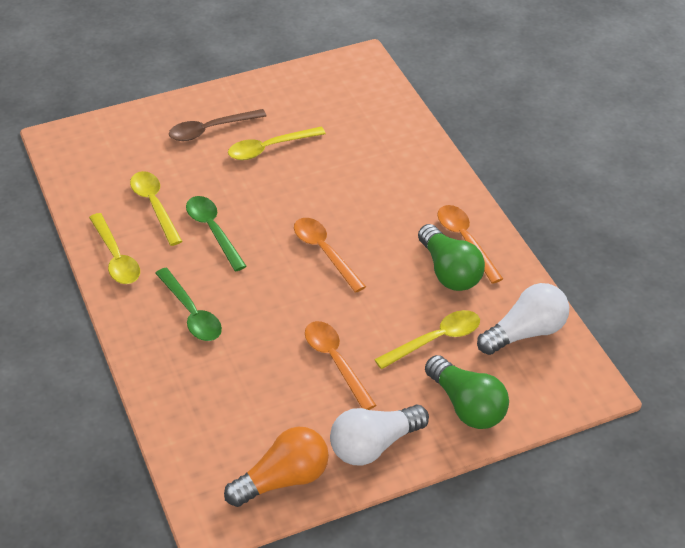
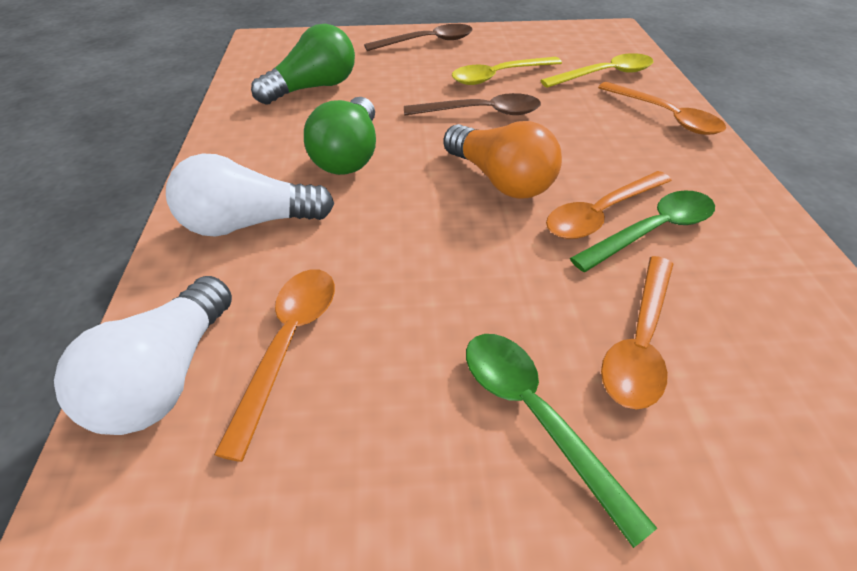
brown spoon: [169,109,266,141] = 1 -> [364,24,473,51] [404,93,541,116] = 2
orange spoon: [294,218,366,293] [305,321,376,410] [437,205,503,284] = 3 -> [214,269,335,462] [546,171,672,239] [598,82,726,135] [601,256,673,409] = 4
yellow spoon: [89,213,140,284] [130,171,182,246] [228,127,326,160] [374,310,480,369] = 4 -> [452,57,562,85] [540,53,653,88] = 2

